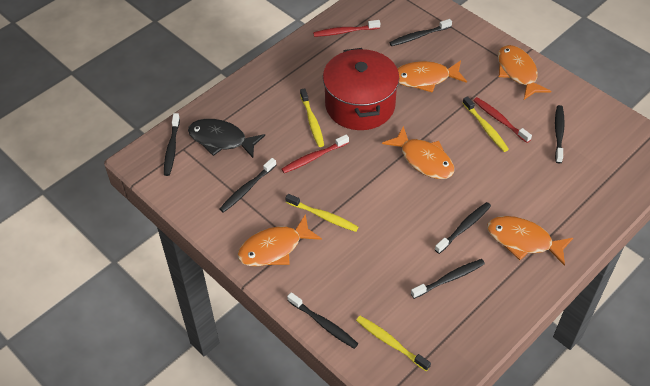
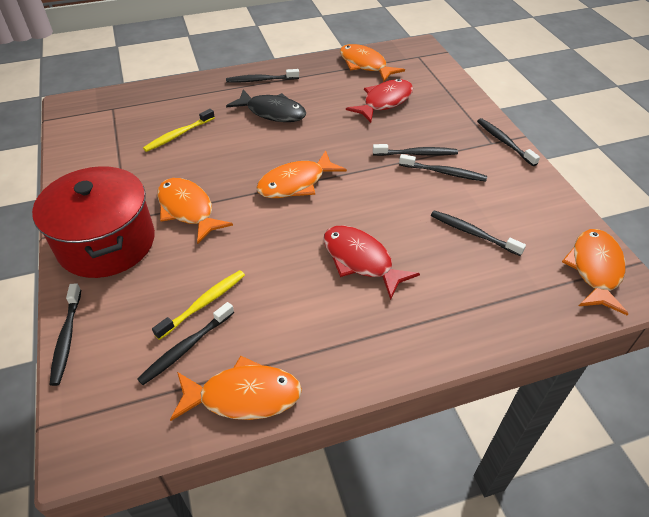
red fish: none = 0 -> [323,226,420,300] [346,79,413,123] = 2
red toothbrush: [282,135,349,173] [313,20,380,37] [473,97,532,143] = 3 -> none = 0
yellow toothbrush: [285,194,358,232] [300,88,324,147] [356,316,431,371] [463,96,509,152] = 4 -> [143,109,215,152] [152,270,245,340] = 2

